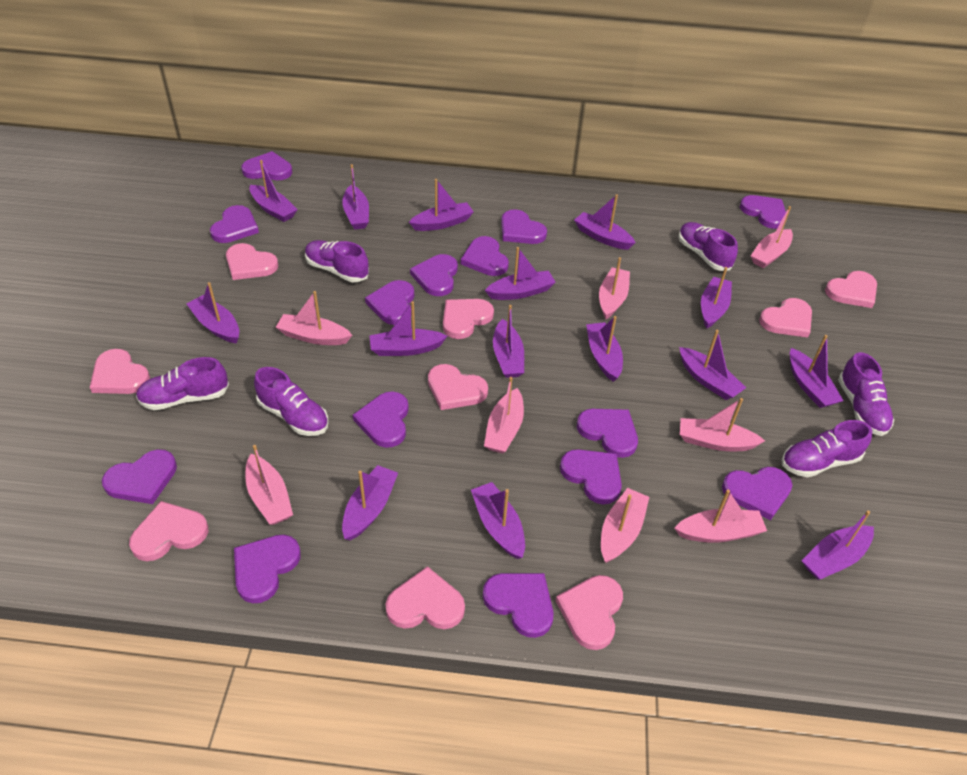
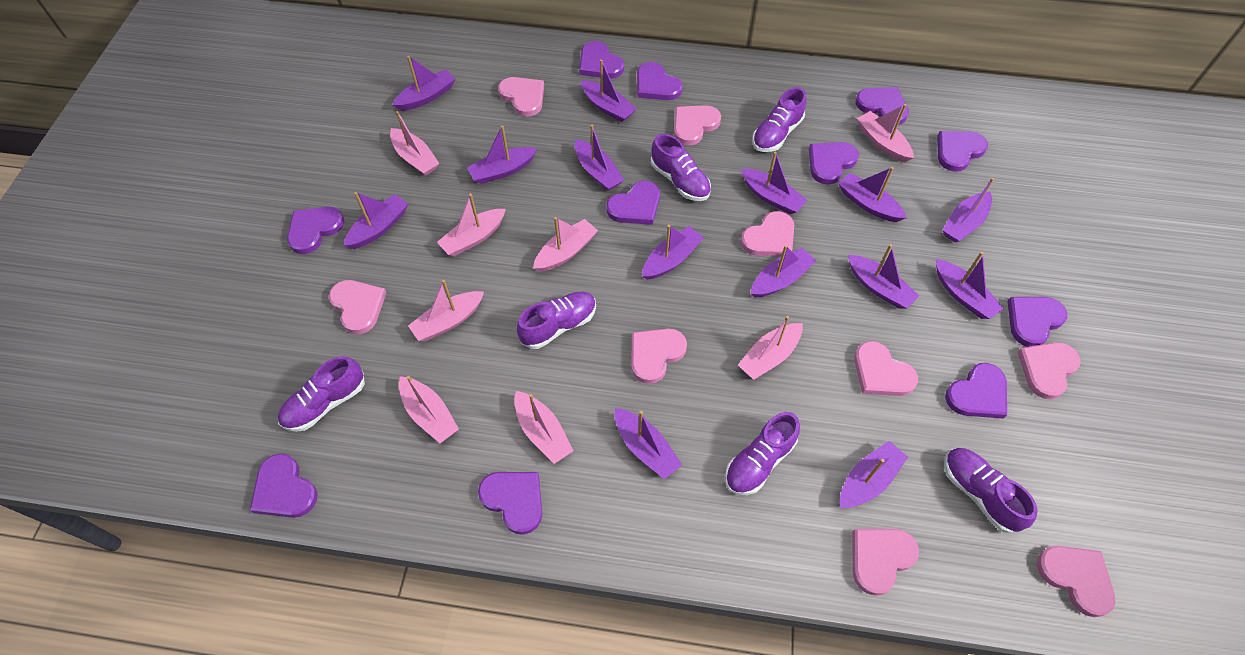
purple boat: [187,282,239,344] [249,160,298,222] [342,164,369,230] [342,465,398,541] [369,301,447,356] [409,179,474,231] [471,482,525,559] [485,247,556,300] [493,305,524,378] [574,194,636,250] [586,316,623,382] [679,330,746,400] [701,267,732,329] [790,335,843,408] [802,511,874,580] = 15 -> [344,192,408,249] [392,56,455,111] [467,125,537,184] [575,125,624,191] [581,59,636,122] [615,408,682,480] [642,225,704,280] [741,152,808,214] [751,245,816,297] [838,167,907,222] [840,441,908,508] [848,244,919,309] [936,252,1004,319] [942,178,994,242] = 14
purple heart: [102,449,177,504] [210,205,259,243] [234,535,301,603] [241,151,292,180] [353,391,409,448] [365,280,414,325] [410,254,458,296] [461,236,509,276] [483,573,554,638] [501,209,547,244] [560,449,622,504] [577,409,638,458] [722,467,792,520] [740,195,787,229] = 14 -> [250,453,318,518] [287,206,344,254] [478,472,542,535] [579,41,624,79] [606,181,660,225] [637,62,683,100] [809,142,859,185] [855,87,909,125] [937,131,988,172] [945,363,1007,419] [1007,297,1067,347] = 11

